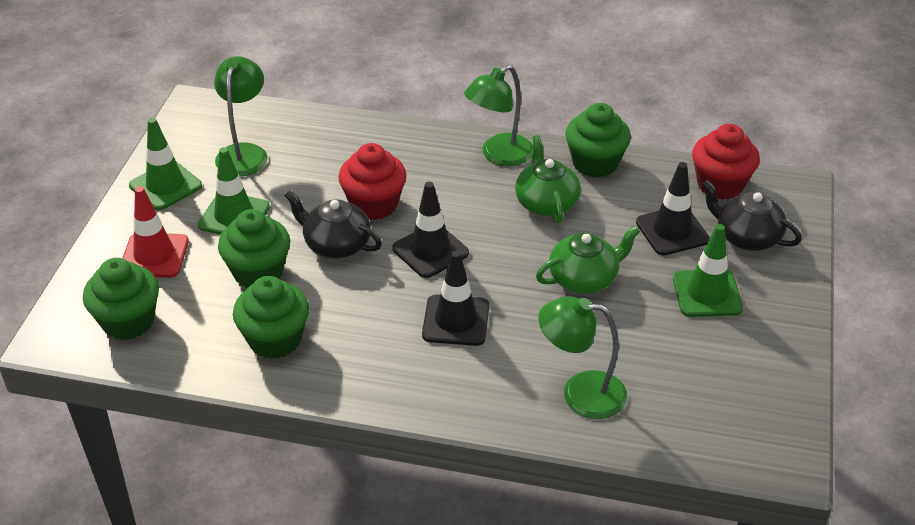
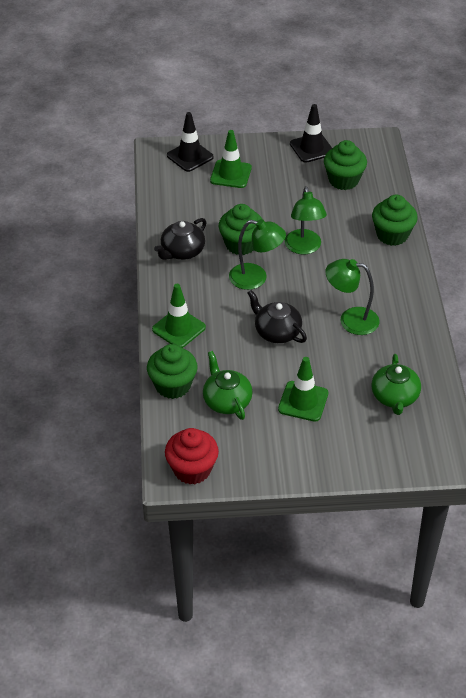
black traffic cone: [392,182,469,278] [422,251,489,346] [636,162,710,256] = 3 -> [167,112,214,172] [290,104,333,163] = 2
red cupcake: [338,143,406,220] [692,124,760,200] = 2 -> [165,428,219,484] = 1
red traffic cone: [123,186,189,278] = 1 -> none = 0

